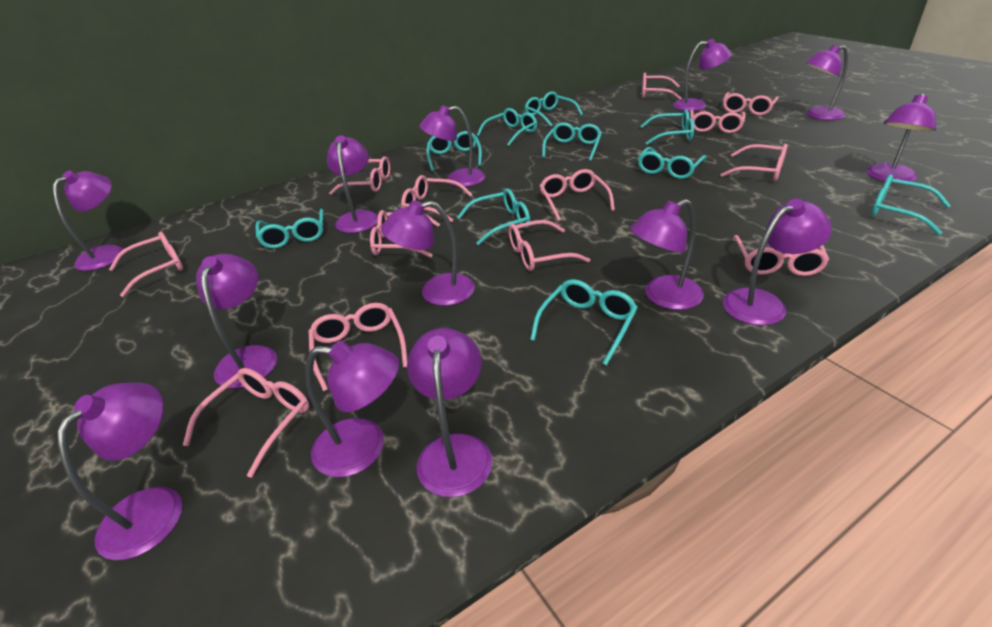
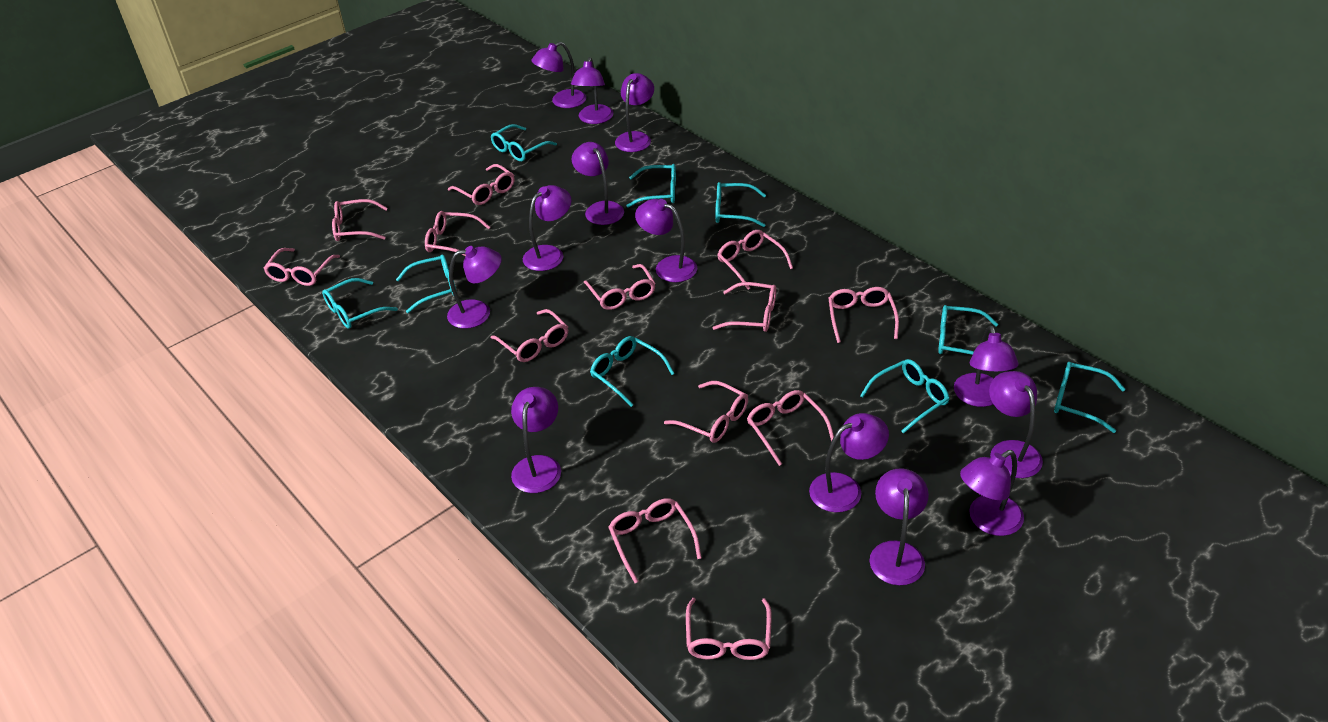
turquoise glasses: [256,209,323,248] [426,131,482,171] [457,188,530,245] [477,108,537,146] [525,91,583,126] [530,279,638,365] [542,122,602,161] [638,147,706,179] [641,109,694,145] [871,175,951,235] = 10 -> [322,278,398,329] [396,254,457,313] [491,124,557,161] [590,336,675,407] [626,164,676,208] [715,182,766,227] [860,359,949,434] [938,305,998,355] [1054,362,1125,433] = 9

